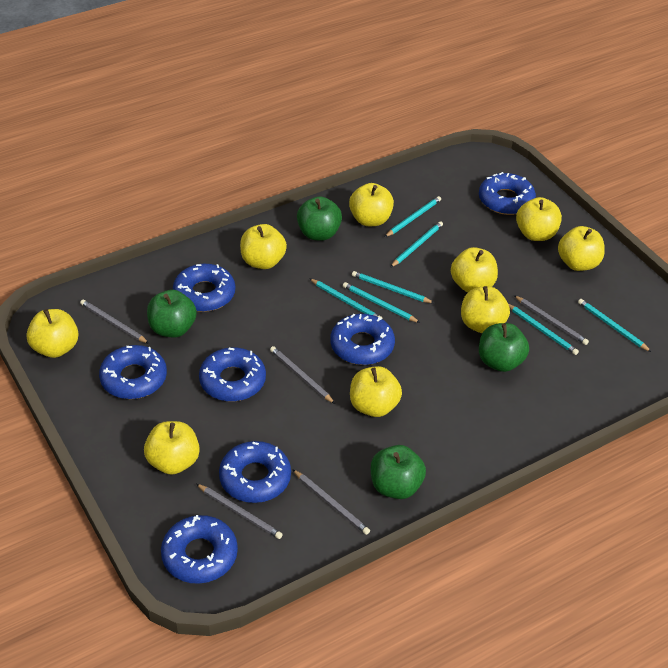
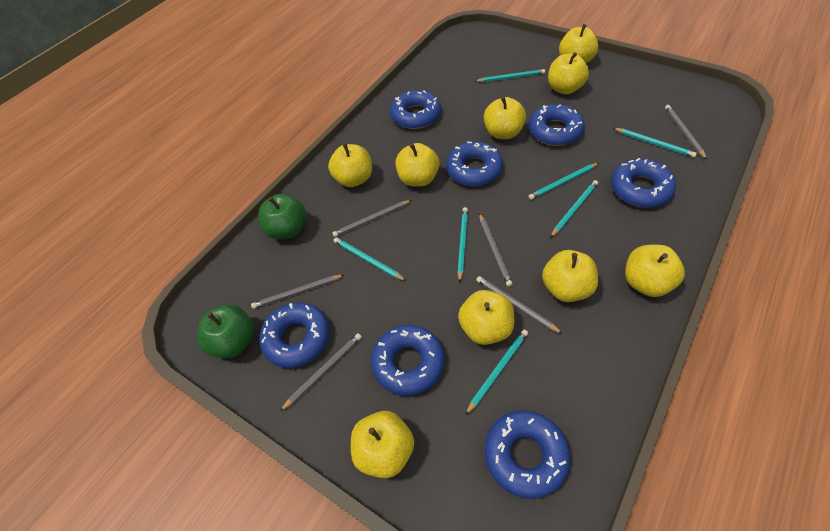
green apple: [147,290,197,338] [297,196,342,241] [371,445,426,499] [479,323,529,372] = 4 -> [197,305,254,358] [258,194,306,239] = 2
grey pencil: [80,300,149,344] [196,484,283,539] [270,346,335,404] [292,469,370,535] [514,295,589,345] = 5 -> [251,275,344,309] [280,333,362,411] [332,200,412,237] [476,276,563,334] [479,213,513,287] [665,105,707,159] = 6

